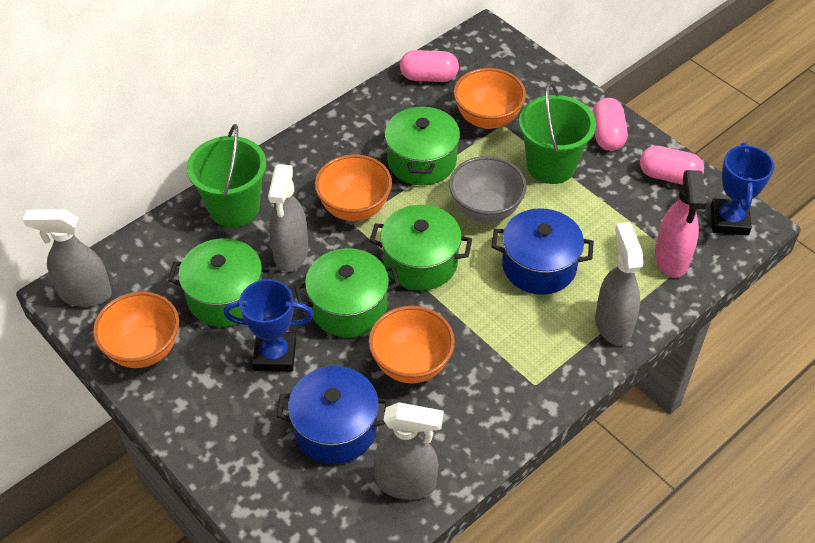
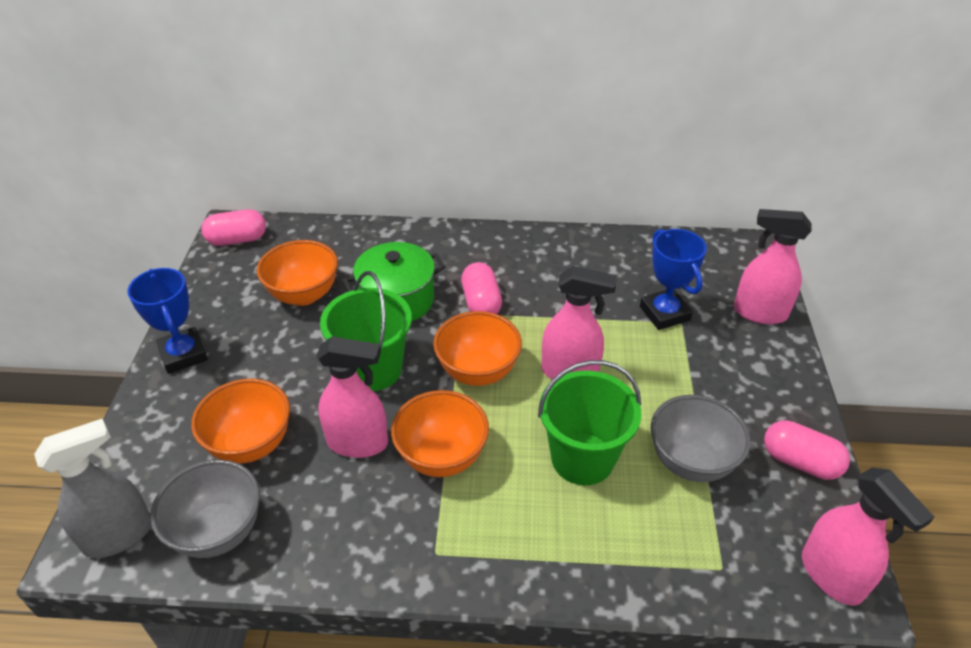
blue pot: [276,366,390,464] [491,208,594,295] = 2 -> none = 0
green pot: [168,238,274,327] [294,248,400,337] [370,205,472,291] [385,105,460,185] = 4 -> [343,242,445,321] = 1
grey bowl: [449,156,527,223] = 1 -> [150,460,260,558] [651,395,751,482] = 2
grey spray bottle: [23,209,112,307] [268,164,309,272] [374,402,443,500] [595,222,643,346] = 4 -> [34,419,151,558] = 1
pink spray bottle: [655,170,707,278] = 1 -> [317,336,388,458] [541,266,617,379] [734,209,812,324] [802,467,934,605] = 4

